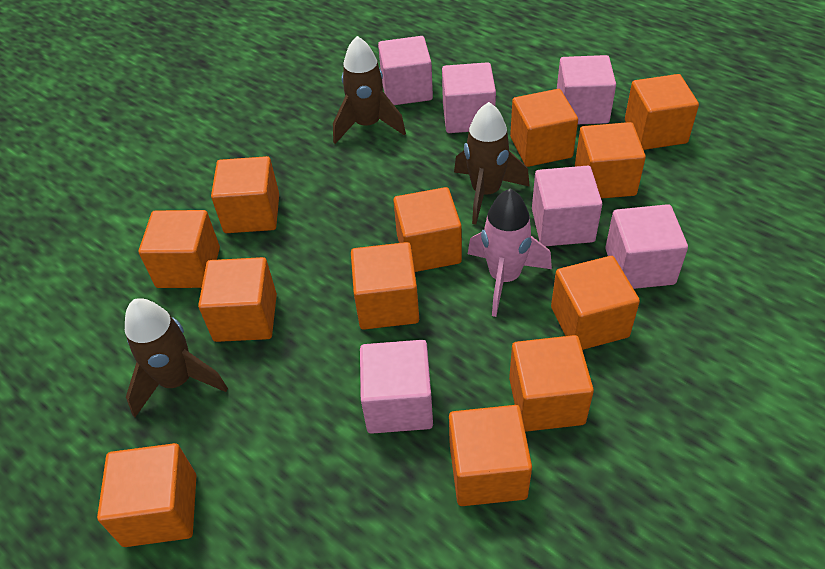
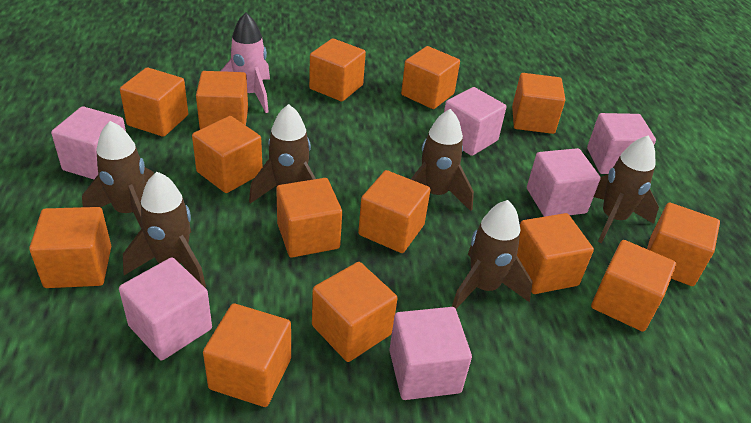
brown rocket: [125,298,228,417] [333,36,406,144] [454,102,530,225] = 3 -> [82,121,154,229] [123,172,206,288] [249,104,316,204] [411,109,474,211] [452,200,533,309] [594,135,659,243] = 6
orange cube: [97,443,197,547] [139,210,220,288] [198,257,277,342] [211,156,279,233] [351,242,419,330] [393,187,462,272] [449,405,532,506] [509,335,594,432] [510,89,578,167] [551,256,640,350] [575,122,646,199] [625,74,699,150] = 12 -> [29,207,111,288] [120,67,188,137] [192,116,262,193] [196,71,248,129] [203,303,291,407] [276,178,342,258] [309,38,366,101] [312,262,398,362] [358,170,431,253] [401,46,460,109] [512,73,565,134] [517,213,594,294] [591,240,676,332] [647,202,720,286] = 14

